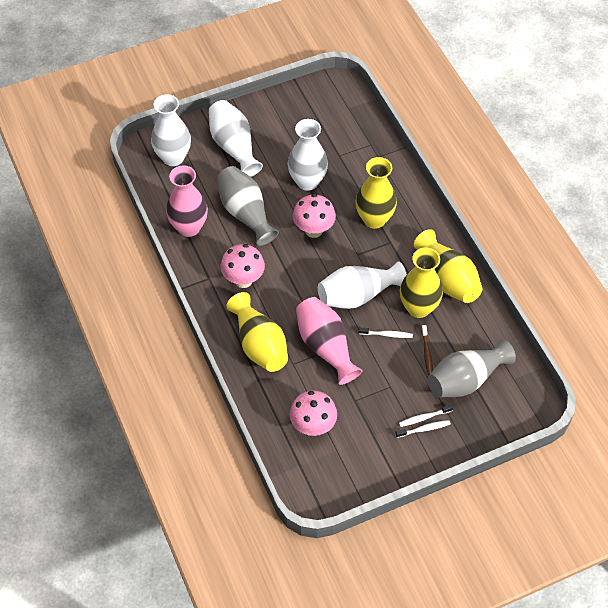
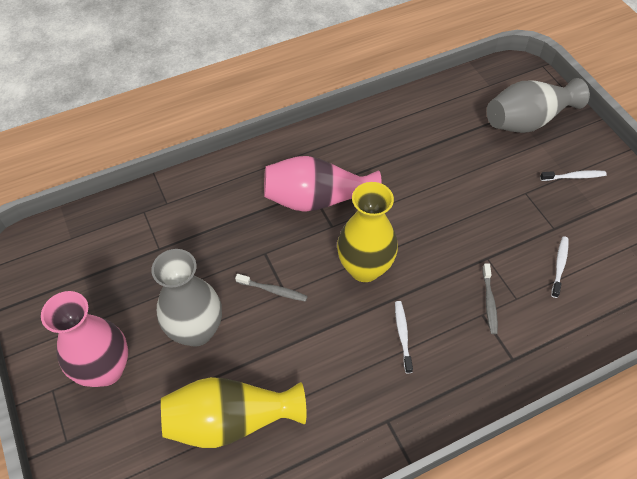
brown toothbrush: [421,325,433,375] = 1 -> none = 0
grey toothbrush: none = 0 -> [235,274,308,302] [482,263,498,334] = 2
pink mushroom: [221,244,265,288] [290,390,337,436] [293,194,336,238] = 3 -> none = 0
white vase: [151,94,191,166] [209,100,263,177] [288,119,328,191] [318,262,407,309] = 4 -> none = 0
yellow vase: [226,292,288,372] [356,157,397,229] [400,248,443,318] [414,229,483,303] = 4 -> [161,377,306,448] [337,182,398,282] = 2

